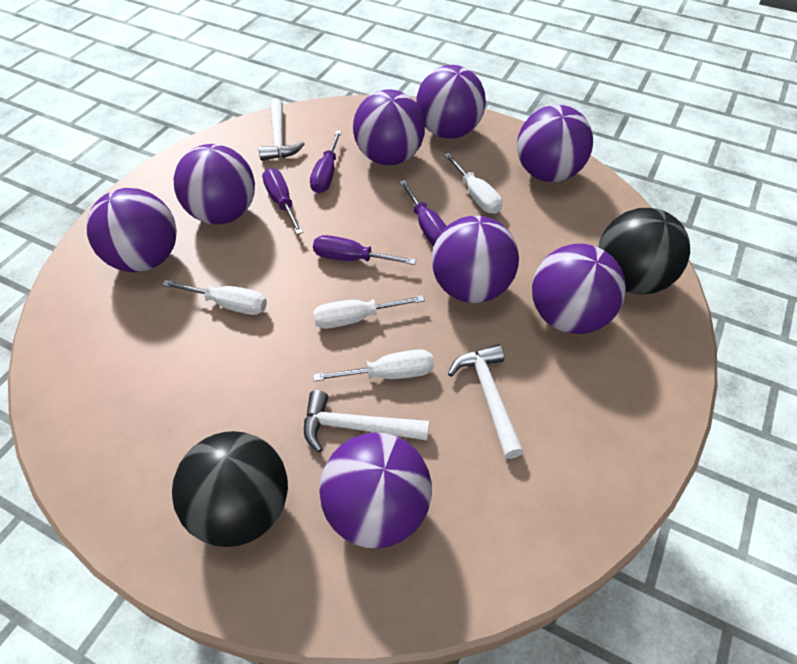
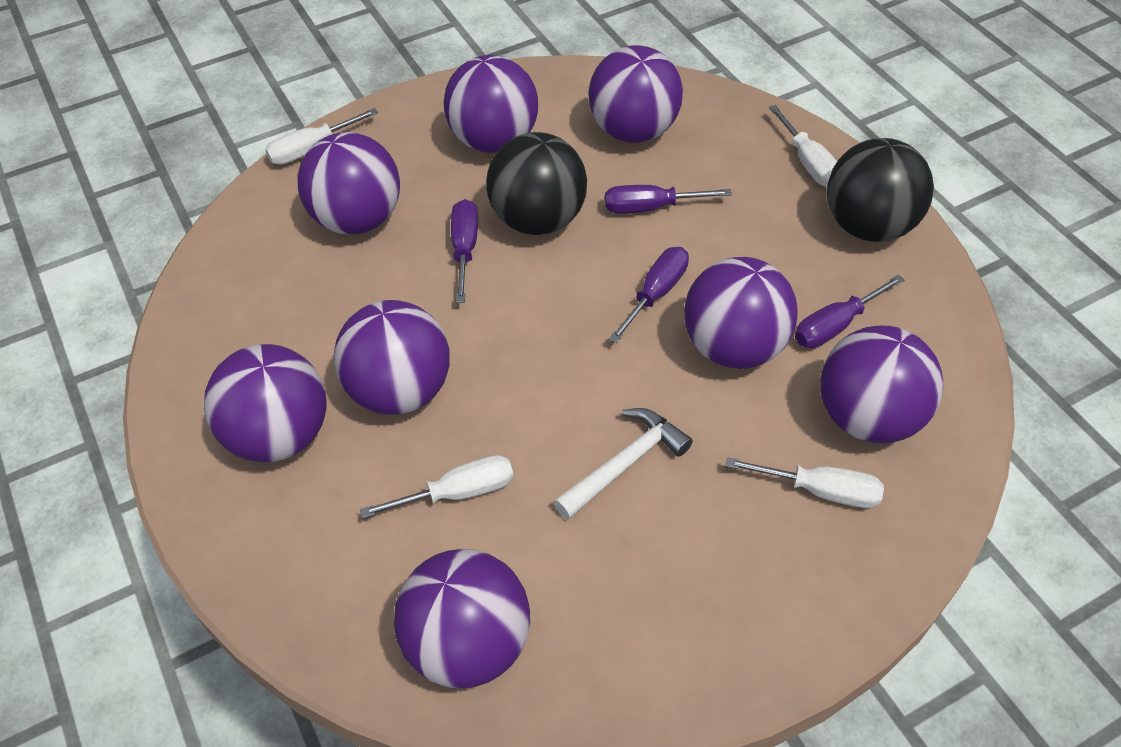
white hammer: [259,98,305,161] [304,390,429,452] [448,344,524,459] = 3 -> [554,408,693,519] = 1

